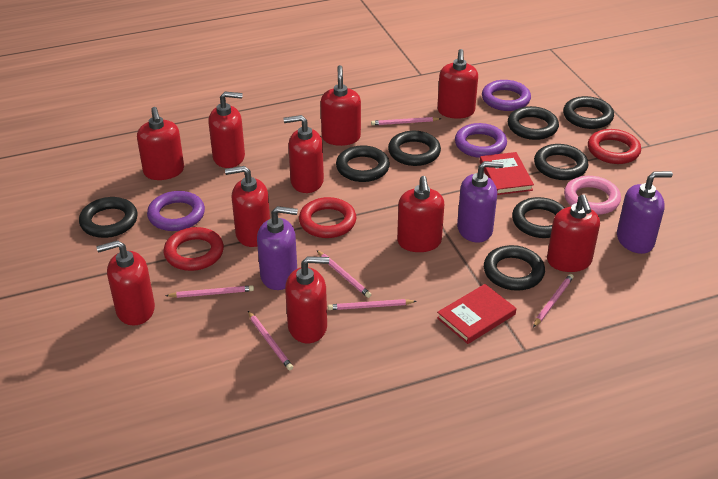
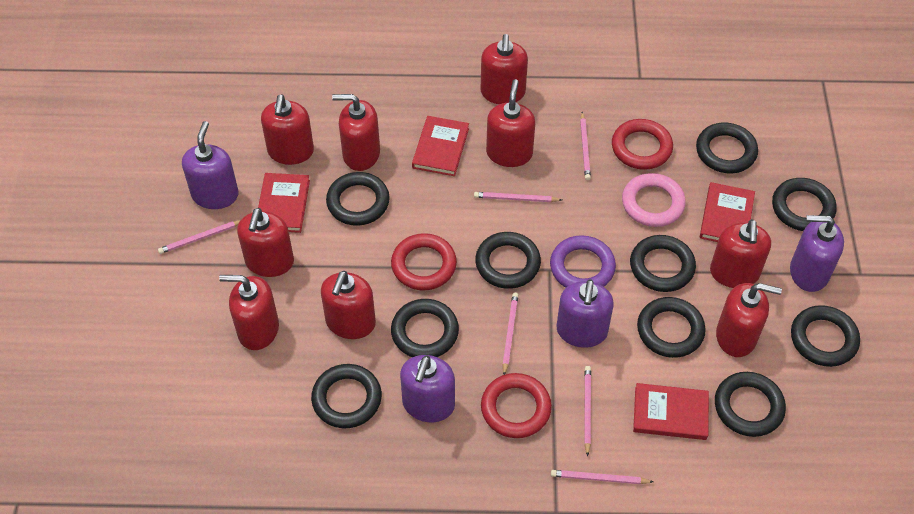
black ring: [79,197,138,238] [336,145,390,182] [388,131,441,166] [484,245,545,291] [508,106,559,140] [512,197,565,238] [534,144,588,180] [563,96,614,129] = 8 -> [311,364,382,428] [326,172,390,226] [391,299,459,357] [475,232,541,289] [630,235,696,292] [637,297,706,358] [696,123,758,173] [715,372,786,437] [772,178,837,231] [791,305,860,367] = 10
purple ring: [147,191,205,231] [455,123,507,158] [482,80,531,111] = 3 -> [550,235,616,288] = 1
purple soap dispenser: [257,206,298,290] [457,161,504,242] [617,171,673,254] = 3 -> [182,121,239,209] [400,355,455,422] [557,279,614,348] [790,215,844,292] = 4
red book: [437,284,516,344] [480,152,534,195] = 2 -> [258,173,310,233] [412,116,469,176] [633,383,709,440] [700,182,755,242] = 4
red soap dispenser: [97,240,155,325] [137,107,184,180] [208,92,245,168] [225,166,270,247] [283,115,324,193] [285,256,329,343] [320,65,361,146] [397,176,444,252] [437,49,478,119] [547,194,600,272] = 10 -> [219,275,279,350] [237,208,294,277] [261,94,314,165] [321,271,376,339] [332,94,380,171] [481,34,528,104] [486,79,535,167] [710,219,771,288] [716,283,782,357] = 9

